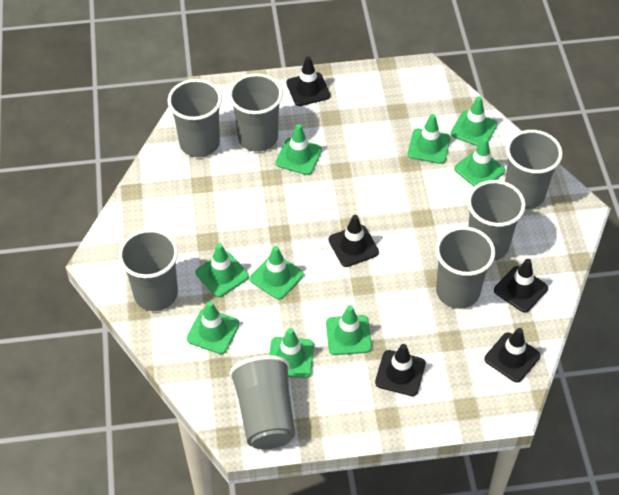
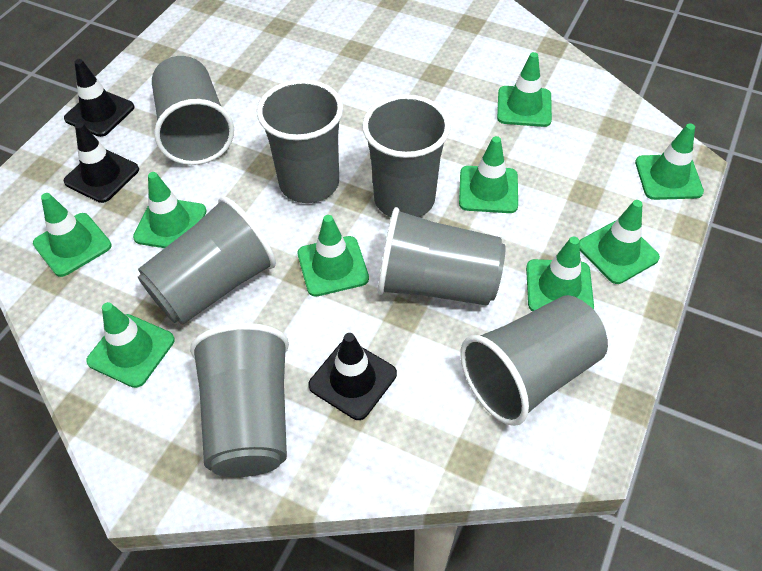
black traffic cone: [286,56,330,106] [329,215,379,267] [375,344,426,396] [484,328,541,382] [494,259,548,313] = 5 -> [64,59,135,137] [64,122,139,203] [308,333,397,420] = 3

